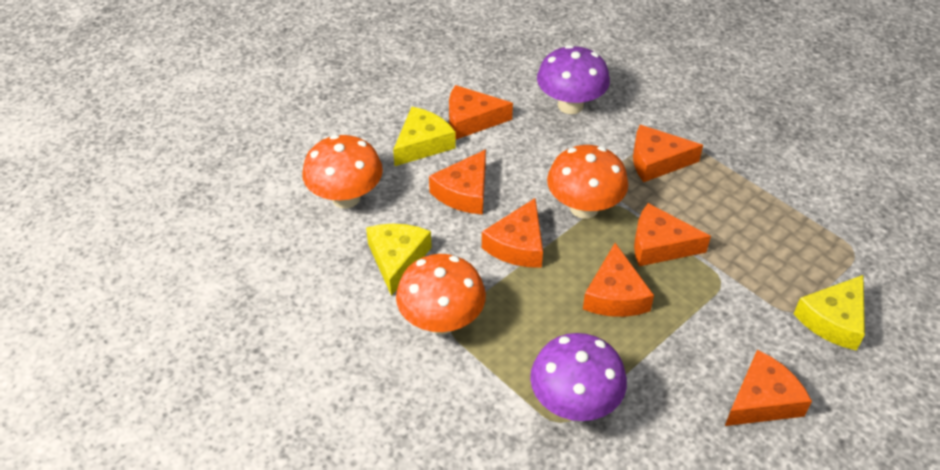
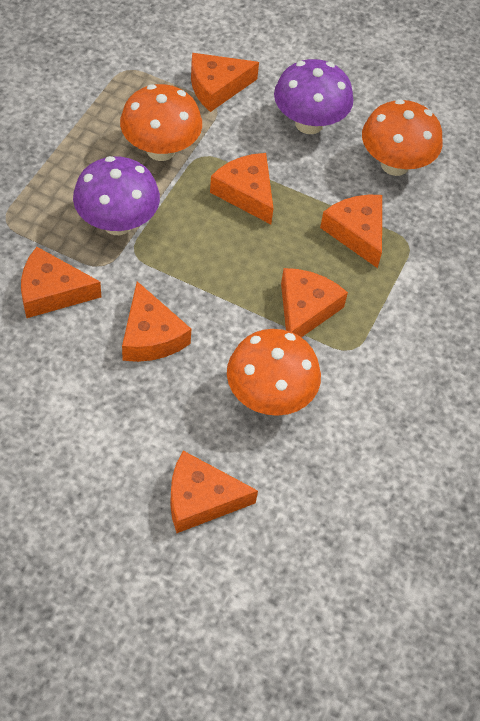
yellow cheese: [366,224,432,296] [393,107,456,166] [794,275,865,351] = 3 -> none = 0

